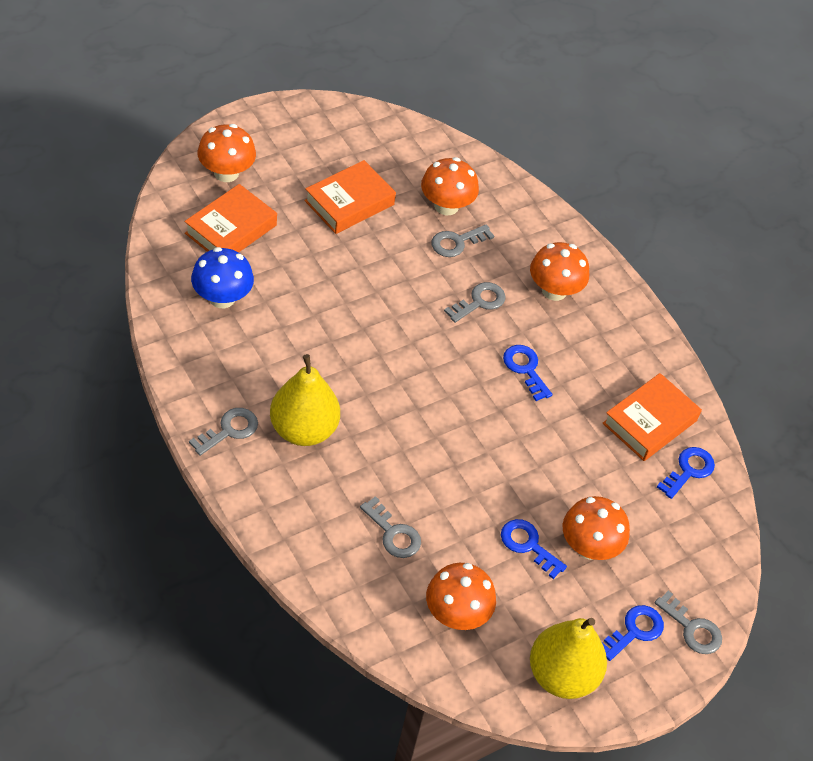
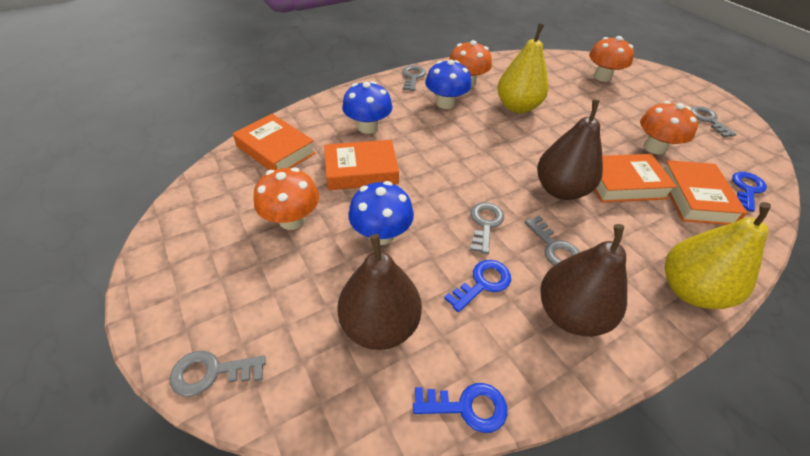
blue key: [501,519,567,579] [503,345,552,401] [601,605,664,661] [657,447,715,499] = 4 -> [413,383,507,433] [444,260,511,312] [732,172,767,212] = 3
blue mushroom: [191,247,254,308] = 1 -> [342,81,392,134] [348,181,414,245] [425,60,471,109] = 3
brown pear: none = 0 -> [337,234,422,350] [537,100,603,200] [540,224,627,337] = 3
orange book: [185,184,277,253] [304,160,396,234] [603,373,702,461] = 3 -> [233,114,316,170] [324,140,399,190] [594,154,677,203] [664,160,747,225] = 4
orange mushroom: [197,124,256,182] [421,157,479,215] [426,563,496,630] [530,242,589,301] [563,496,630,560] = 5 -> [254,167,319,230] [449,40,492,88] [589,36,634,82] [640,101,698,155] = 4

